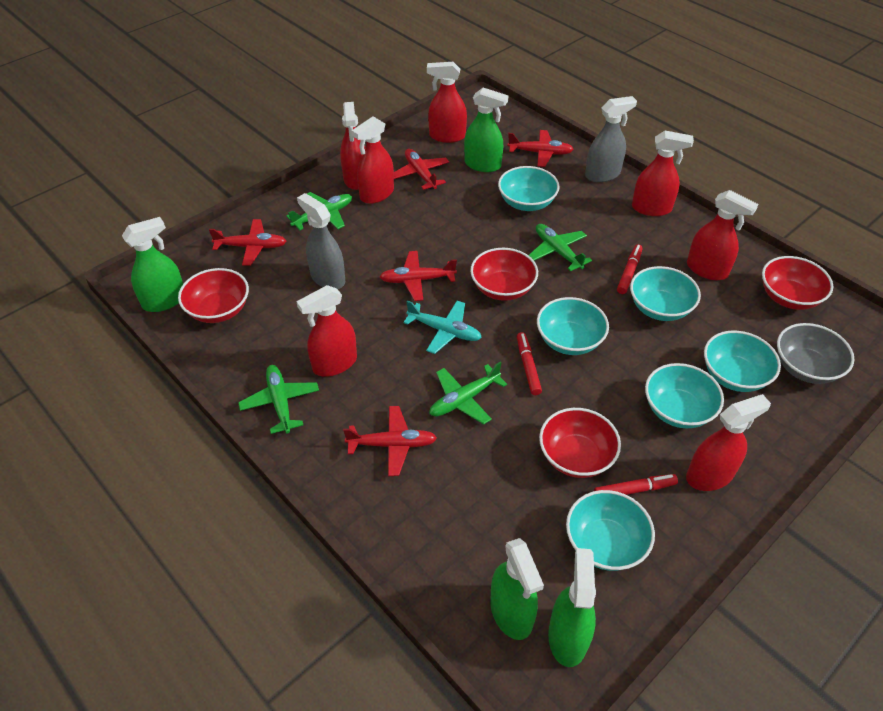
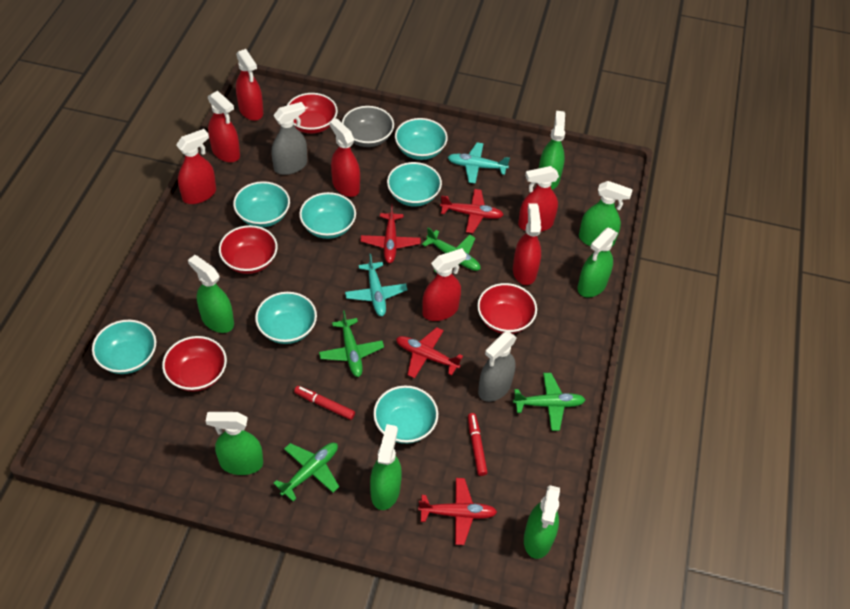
green spray bottle: [122,217,183,312] [464,88,508,172] [490,538,544,640] [548,548,596,667] = 4 -> [188,255,234,333] [206,412,263,475] [370,424,402,510] [524,485,560,559] [539,111,565,190] [577,228,618,297] [579,181,633,247] = 7
red marker: [517,332,542,395] [594,474,678,495] [617,244,643,294] = 3 -> [294,386,355,420] [468,413,488,476] = 2
red plane: [209,219,286,266] [343,406,437,476] [380,251,457,301] [394,149,449,190] [507,130,574,167] = 5 -> [360,204,420,263] [396,327,463,378] [418,478,497,545] [440,189,504,233] = 4
turquoise bowl: [498,166,560,211] [537,297,609,355] [566,490,655,571] [630,266,701,321] [645,363,724,428] [704,330,781,392] = 6 -> [92,320,156,374] [233,181,290,227] [255,292,317,344] [299,192,356,239] [373,385,438,444] [387,162,442,206] [395,118,448,160] = 7
turquoise plane: [403,300,482,354] = 1 -> [345,254,408,316] [448,142,510,184] = 2

